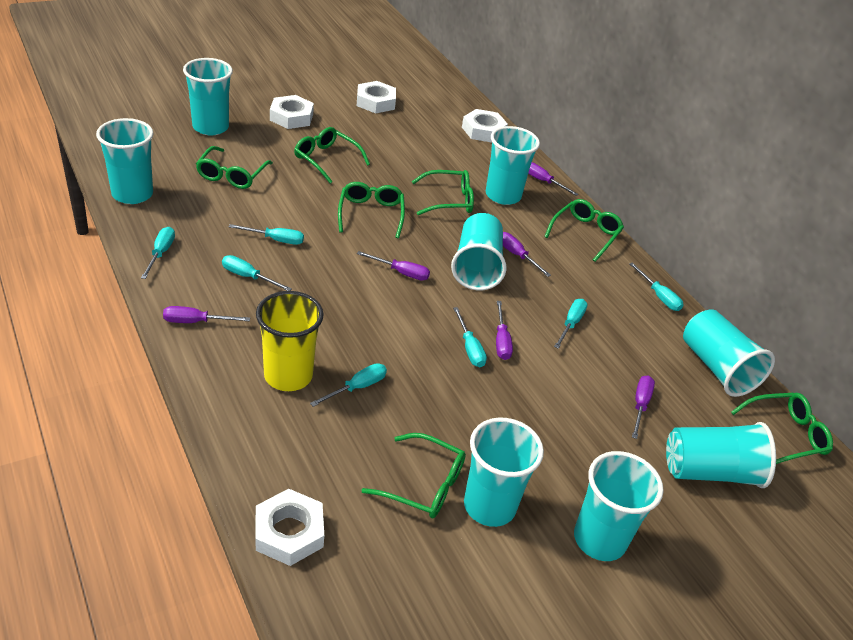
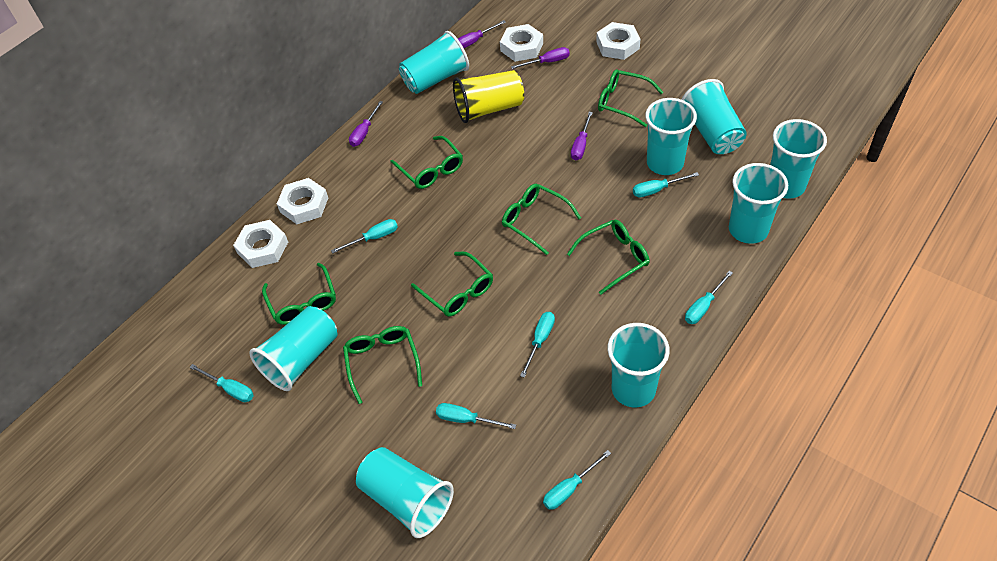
purple screwdriver: [163,306,250,323] [357,251,430,281] [496,301,513,360] [503,232,551,277] [528,162,579,196] [632,376,655,439] = 6 -> [349,101,383,147] [458,20,506,48] [511,47,570,69] [571,112,593,161] = 4

